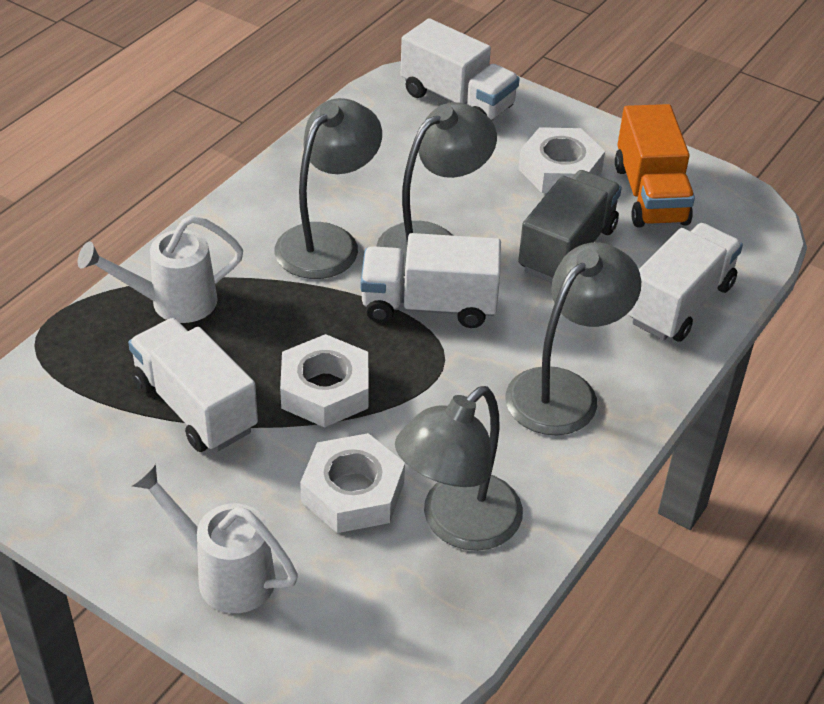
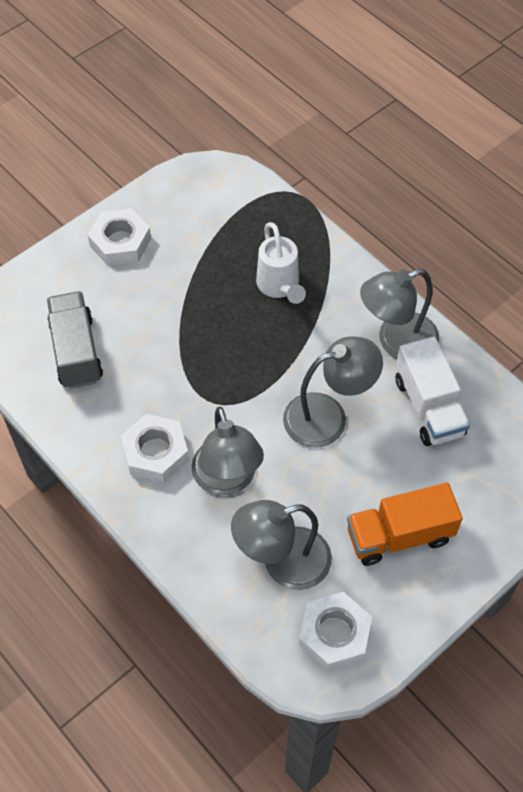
white truck: [128,318,258,452] [361,233,501,328] [401,18,520,121] [627,223,743,342] = 4 -> [396,336,470,446] = 1
white watering can: [78,215,243,323] [130,463,298,613] = 2 -> [256,222,306,304] = 1

